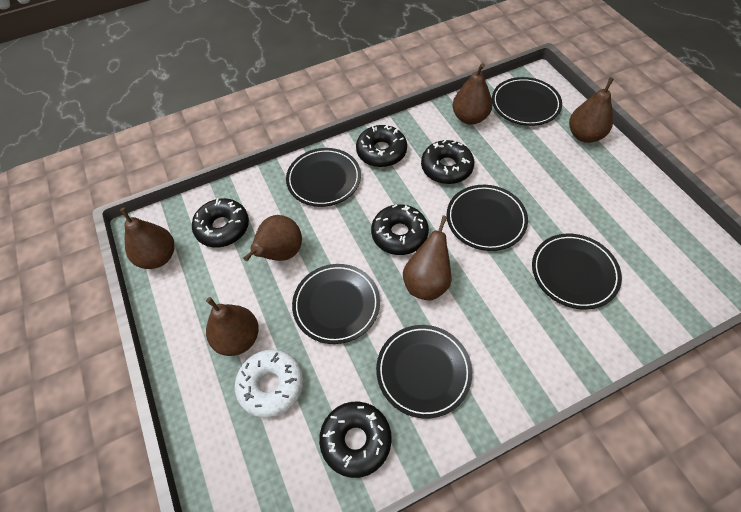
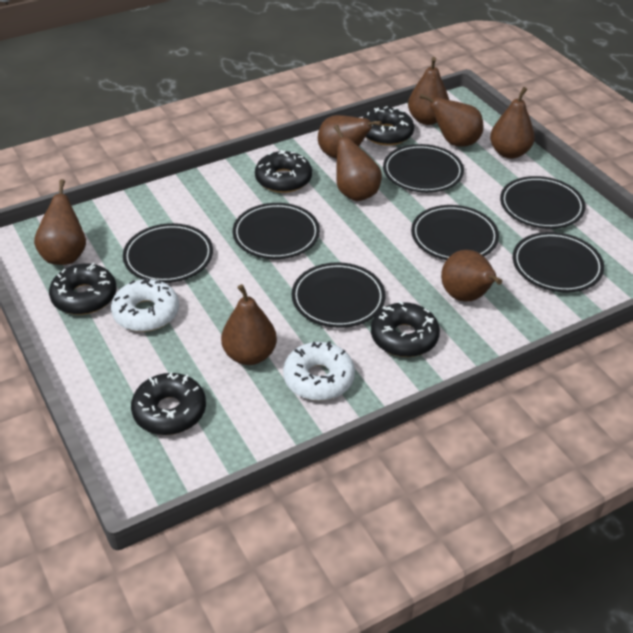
black plate: [286,148,361,207] [292,264,380,344] [376,325,472,419] [446,185,528,251] [492,77,562,126] [532,234,622,310] = 6 -> [123,223,213,283] [233,203,320,259] [292,262,385,328] [383,144,464,193] [411,205,499,260] [500,176,586,229] [513,232,604,292] = 7
brown pear: [120,208,175,269] [206,297,259,356] [243,215,302,261] [403,216,451,300] [452,63,493,125] [569,77,614,143] = 6 -> [34,179,86,265] [221,284,277,365] [318,115,382,159] [334,125,382,201] [408,57,449,125] [419,93,484,147] [441,250,502,302] [490,87,535,159] = 8
white donut: [235,350,303,418] = 1 -> [111,278,179,332] [283,341,355,401] = 2

